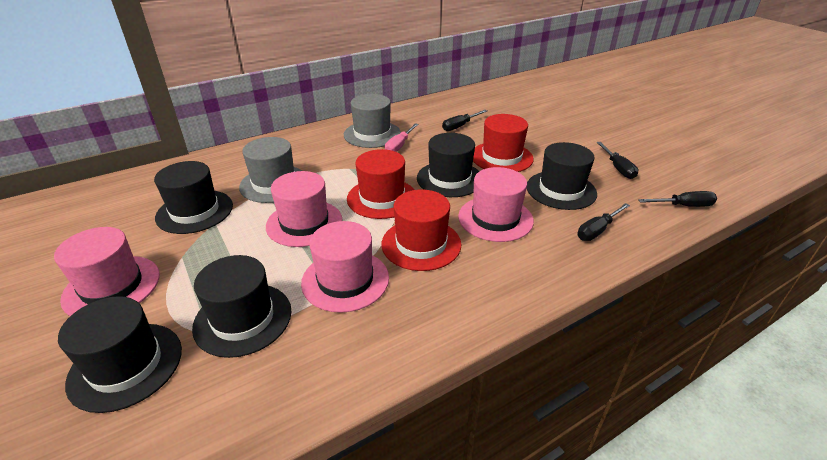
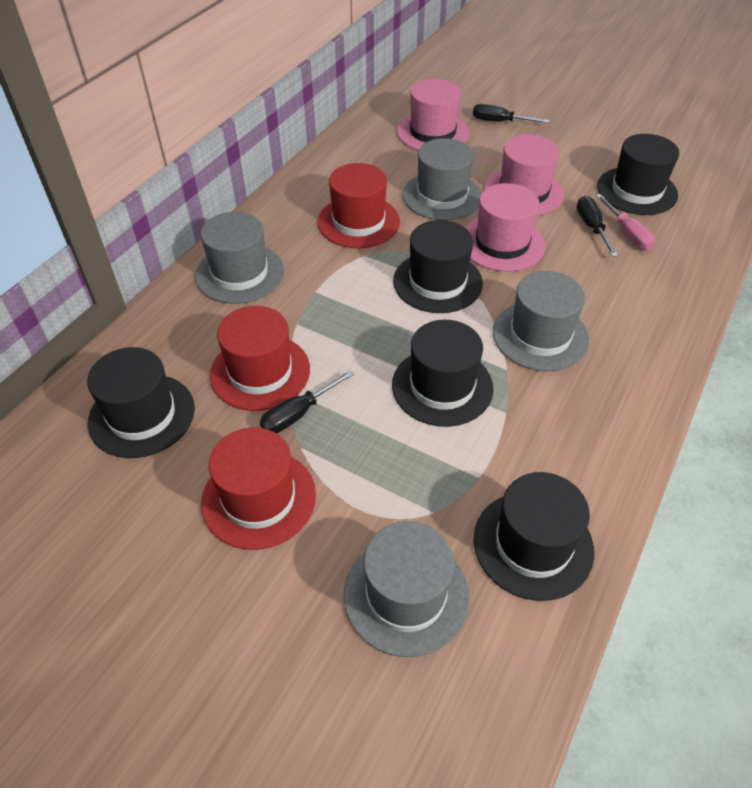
black screwdriver: [442,110,487,131] [577,203,630,241] [596,142,638,179] [638,191,717,207] = 4 -> [260,370,354,434] [473,104,549,123] [577,196,618,257] = 3
grey hat: [239,137,303,203] [344,94,401,148] = 2 -> [195,212,284,304] [344,521,469,657] [403,138,482,220] [493,271,589,371] = 4
pink hat: [54,227,160,316] [266,171,342,247] [301,221,389,313] [458,167,534,242] = 4 -> [397,79,469,151] [465,183,545,271] [485,135,564,216] = 3

